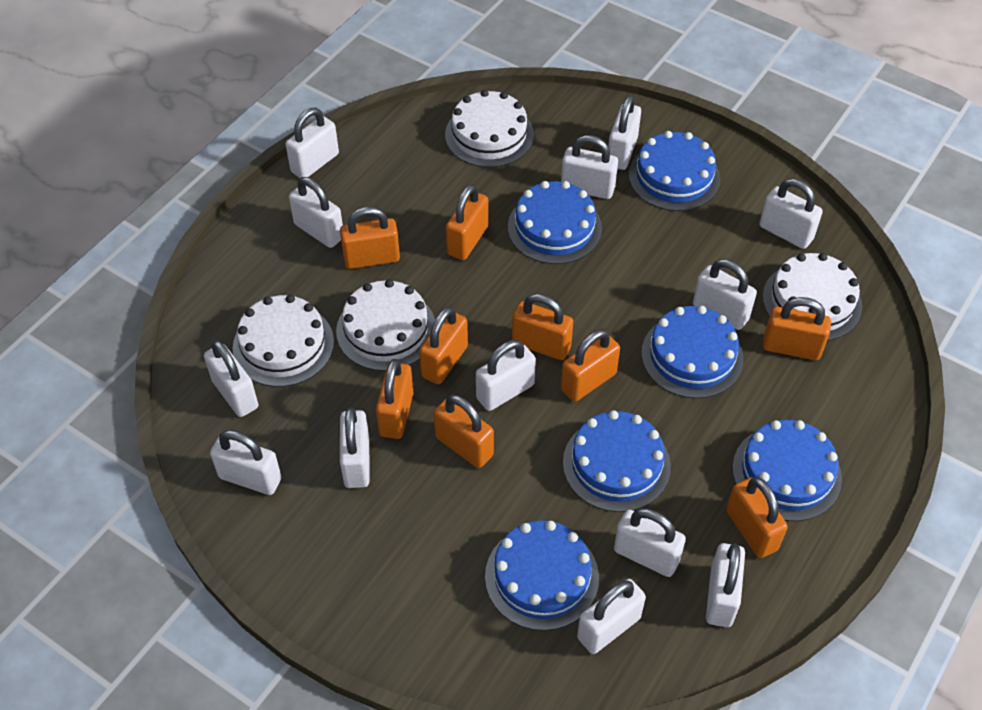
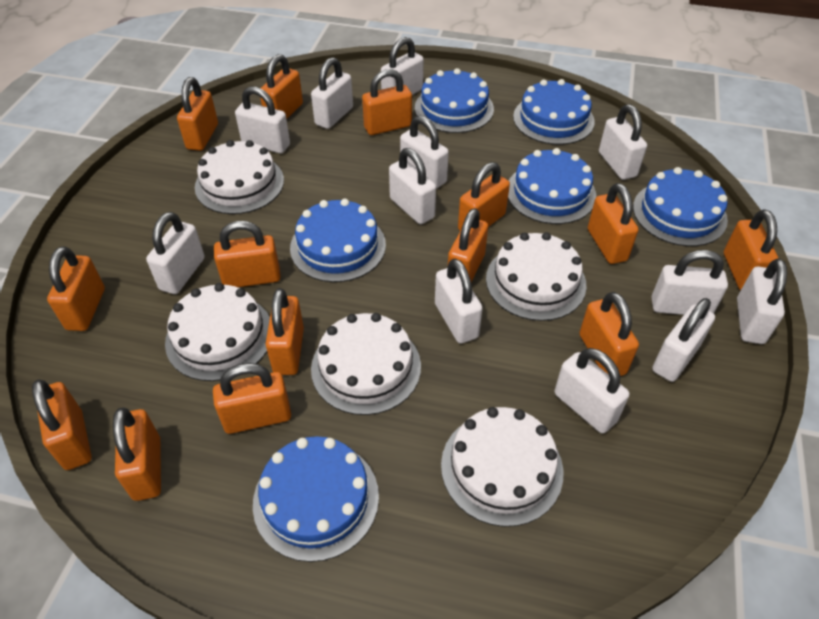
orange padlock: [340,207,400,269] [376,359,413,439] [419,307,468,384] [434,395,494,468] [446,184,488,260] [512,294,573,360] [561,329,620,402] [726,477,788,558] [763,297,831,360] = 9 -> [32,379,92,470] [47,246,105,331] [113,407,161,501] [177,77,218,151] [213,363,291,434] [214,221,281,287] [260,54,303,119] [266,288,304,375] [362,69,412,135] [448,208,488,282] [458,162,510,231] [579,292,639,376] [588,183,638,264] [724,210,779,291] = 14
white cake: [232,295,334,387] [336,279,435,371] [445,90,534,167] [763,253,862,341] = 4 -> [165,283,270,381] [195,140,284,214] [311,313,421,415] [441,407,563,527] [486,232,587,321] = 5
white padlock: [204,340,258,417] [210,430,282,495] [285,108,339,178] [289,177,343,248] [340,407,369,488] [476,340,536,411] [561,135,618,199] [577,579,646,654] [608,95,641,170] [614,508,686,577] [693,259,757,330] [706,543,745,627] [759,179,823,249] = 13 -> [146,212,205,294] [235,86,290,154] [311,57,353,129] [381,37,424,95] [389,148,436,224] [400,116,449,189] [435,259,483,344] [554,348,630,433] [599,104,647,180] [651,250,728,315] [652,298,715,382] [737,259,787,344] = 12

